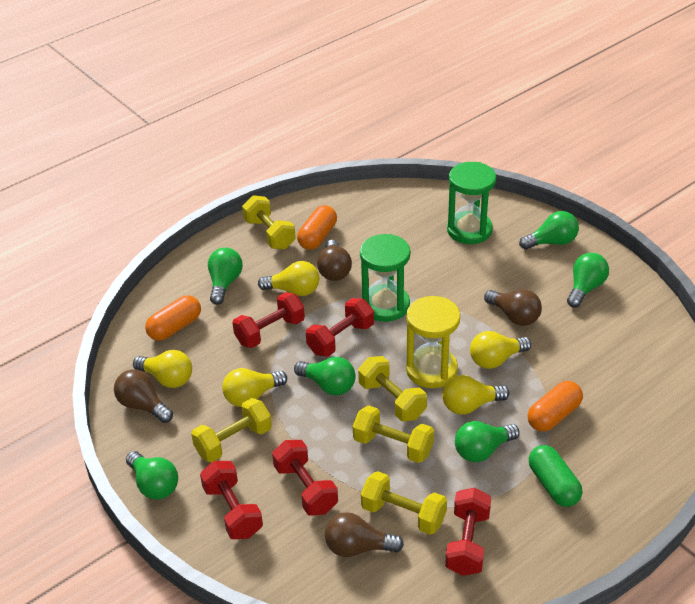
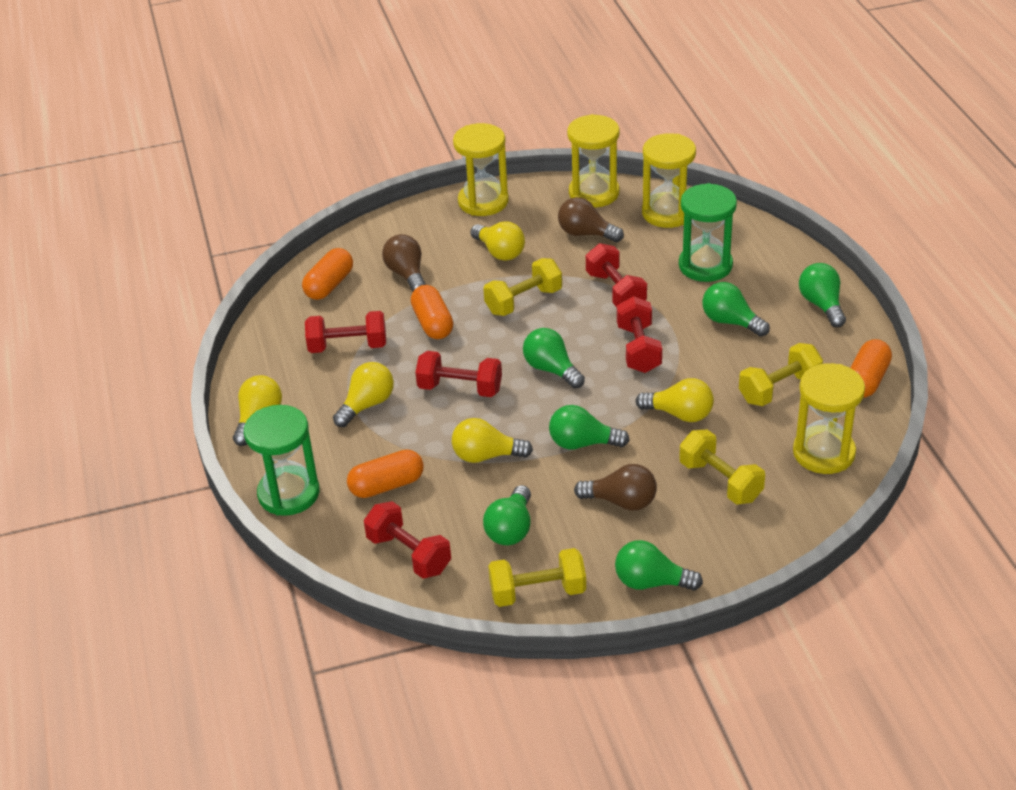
brown light bulb: [114,369,173,423] [317,240,352,281] [325,512,404,557] [484,289,542,326] = 4 -> [382,234,426,292] [558,197,624,242] [574,464,657,511] = 3
green capsule: [529,445,583,507] = 1 -> none = 0
orange capsule: [145,295,201,341] [297,205,337,250] [527,381,583,432] = 3 -> [302,248,353,300] [347,449,424,498] [411,285,453,339] [850,339,892,398] = 4
yellow dumbbell: [191,398,272,462] [242,195,296,249] [353,405,434,463] [358,356,427,422] [361,471,447,535] = 5 -> [483,258,562,316] [488,548,586,607] [679,429,765,505] [739,343,823,406] = 4
yellow hourglass: [406,296,460,388] = 1 -> [453,123,509,216] [567,114,620,208] [642,133,696,228] [793,363,865,474] = 4

